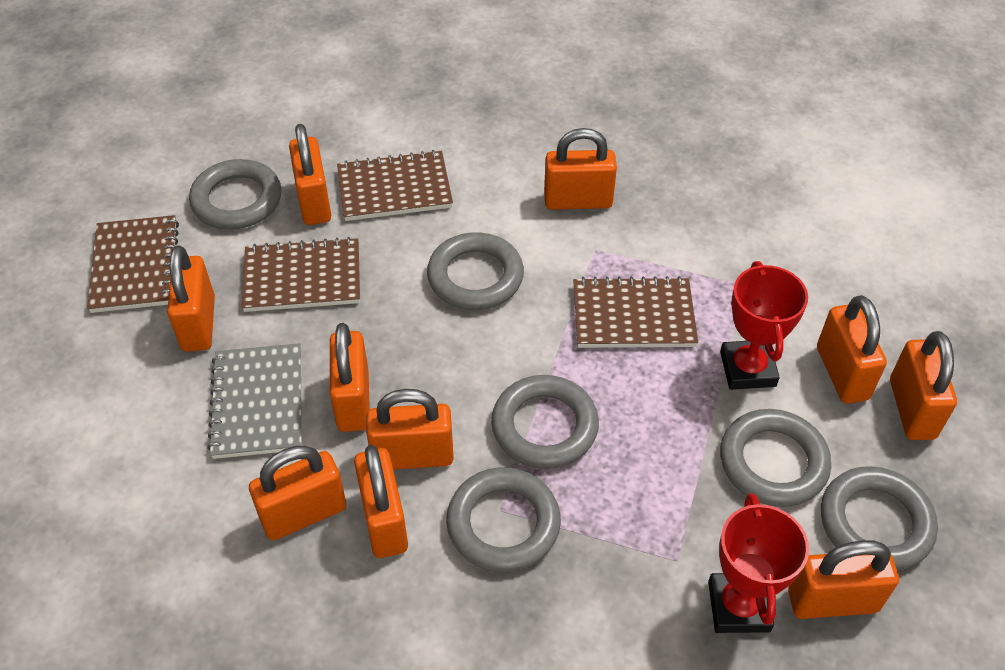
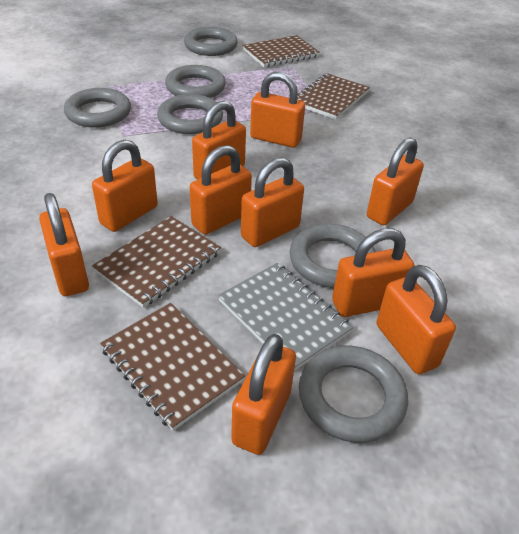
red trophy: [708,493,809,633] [720,261,808,390] = 2 -> none = 0

